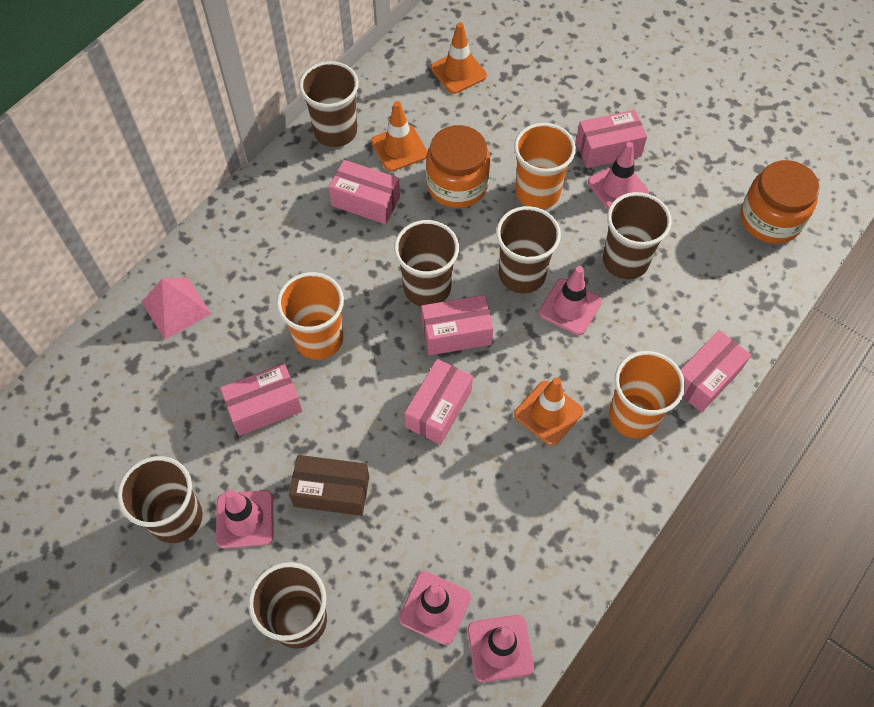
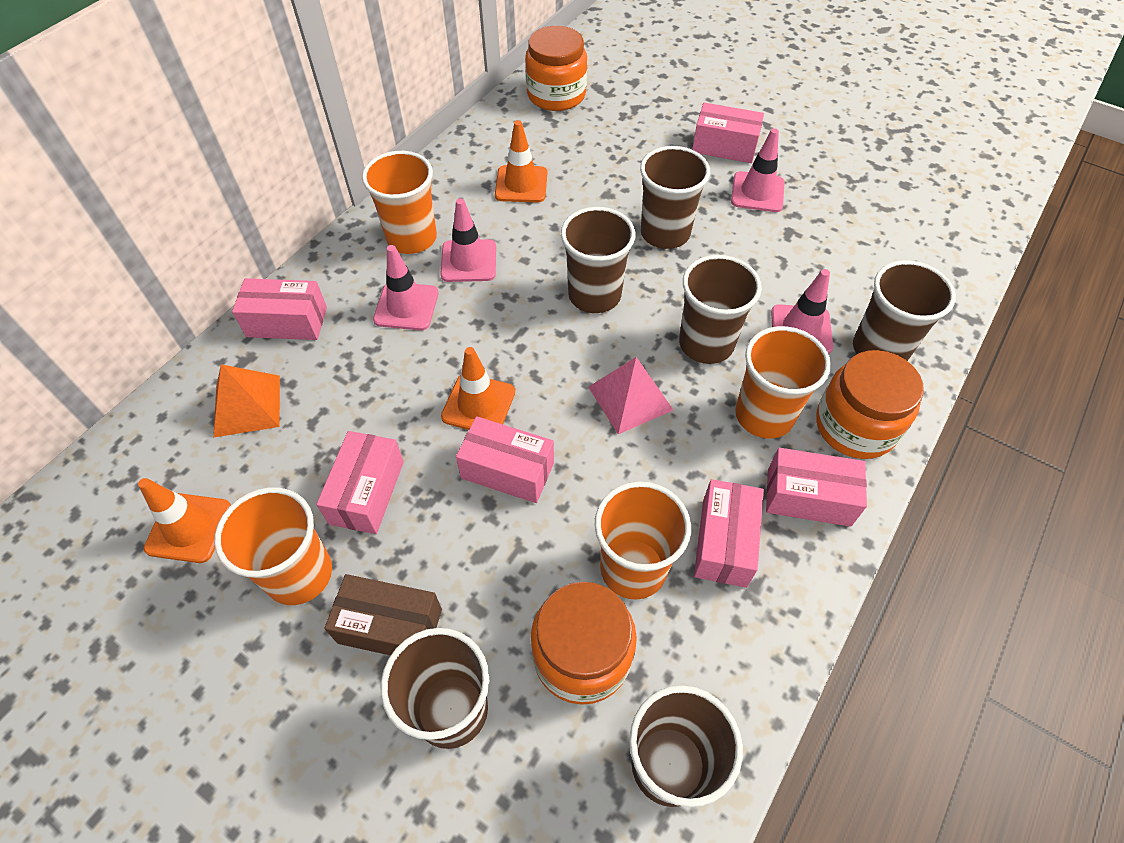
orange cup: [277,272,344,360] [514,123,576,209] [609,351,685,438] = 3 -> [214,487,332,605] [362,151,437,254] [594,481,691,600] [735,326,831,439] = 4
orange jar: [426,125,490,208] [741,160,819,244] = 2 -> [525,26,587,111] [531,582,637,705] [816,350,924,459] = 3
orange pyramid: none = 0 -> [213,364,280,438] = 1
pink traffic cone: [216,490,274,549] [399,571,471,645] [467,615,534,683] [539,266,602,335] [588,142,649,210] = 5 -> [373,245,439,330] [440,198,496,282] [731,128,785,212] [771,269,833,354] = 4

